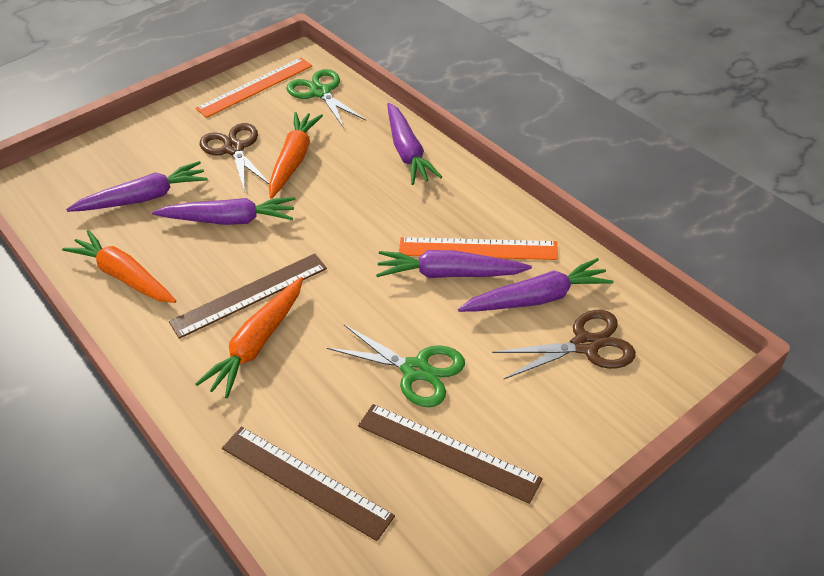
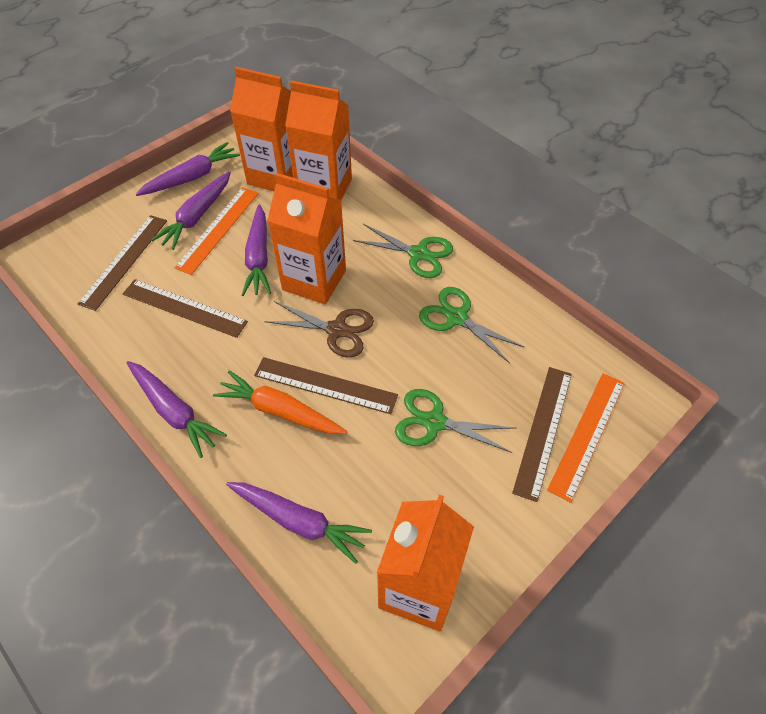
brown ruler: [169,253,327,339] [222,427,395,541] [358,404,543,504] = 3 -> [78,215,167,311] [123,279,248,338] [254,357,398,414] [512,367,572,502] = 4
brown scissors: [200,123,269,192] [492,310,636,380] = 2 -> [264,301,374,357] = 1
green scissors: [286,69,366,128] [327,325,465,407] = 2 -> [353,224,453,278] [395,389,515,453] [419,287,525,364] = 3
orange carrot: [62,230,177,303] [195,277,303,398] [269,112,323,198] = 3 -> [213,371,348,434] = 1
orange carton: none = 0 -> [230,67,293,191] [267,173,346,304] [285,80,352,200] [377,495,474,631] = 4

